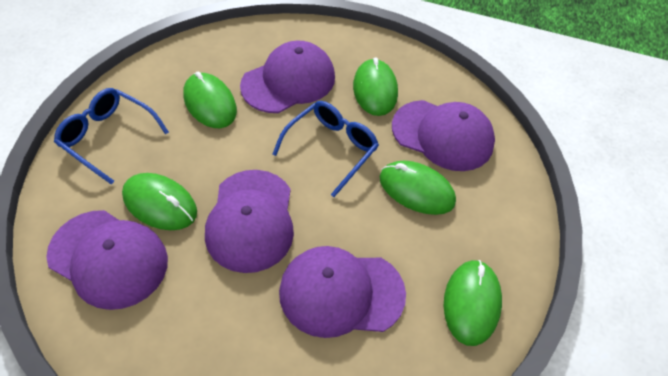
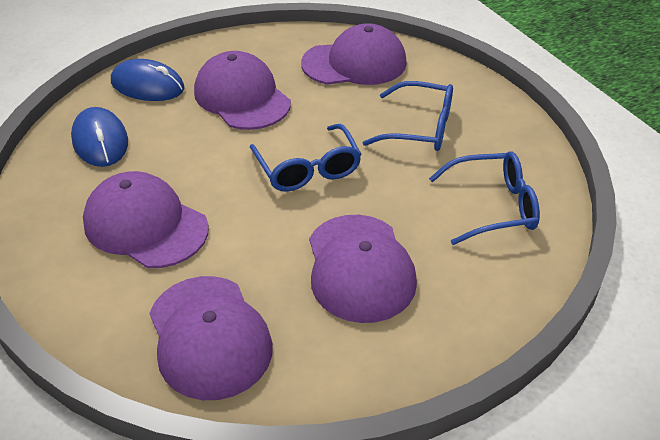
blue glasses: [54,88,169,185] [272,101,379,197] = 2 -> [250,124,361,192] [363,81,453,151] [429,151,540,245] = 3
blue mouse: none = 0 -> [71,107,128,167] [111,59,185,101] = 2
green mouse: [122,173,197,230] [183,71,237,128] [353,57,398,116] [380,161,456,215] [444,260,502,346] = 5 -> none = 0

